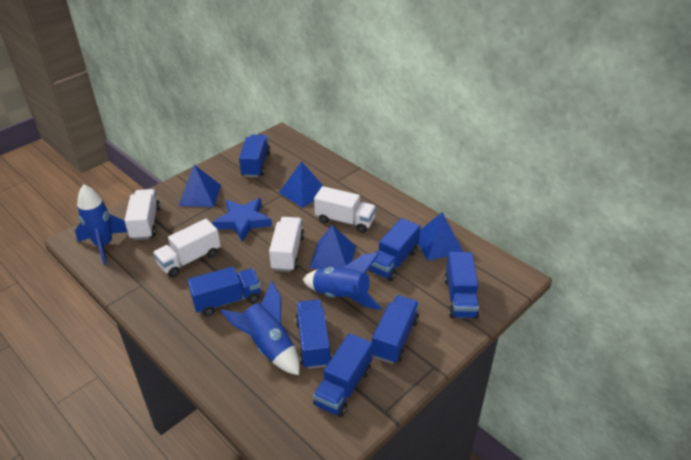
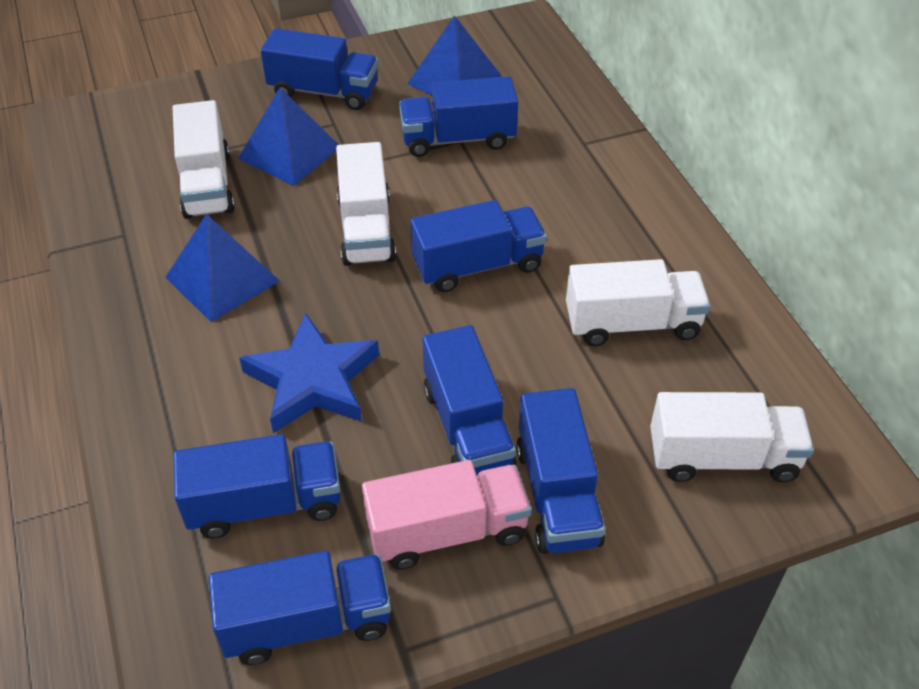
blue pyramid: [178,165,221,207] [279,161,323,208] [309,225,356,269] [418,212,463,261] = 4 -> [165,214,279,322] [238,87,339,186] [407,15,502,95] = 3
blue rocket: [75,184,128,265] [221,281,299,375] [302,253,382,310] = 3 -> none = 0
pink truck: none = 0 -> [362,460,531,570] = 1

